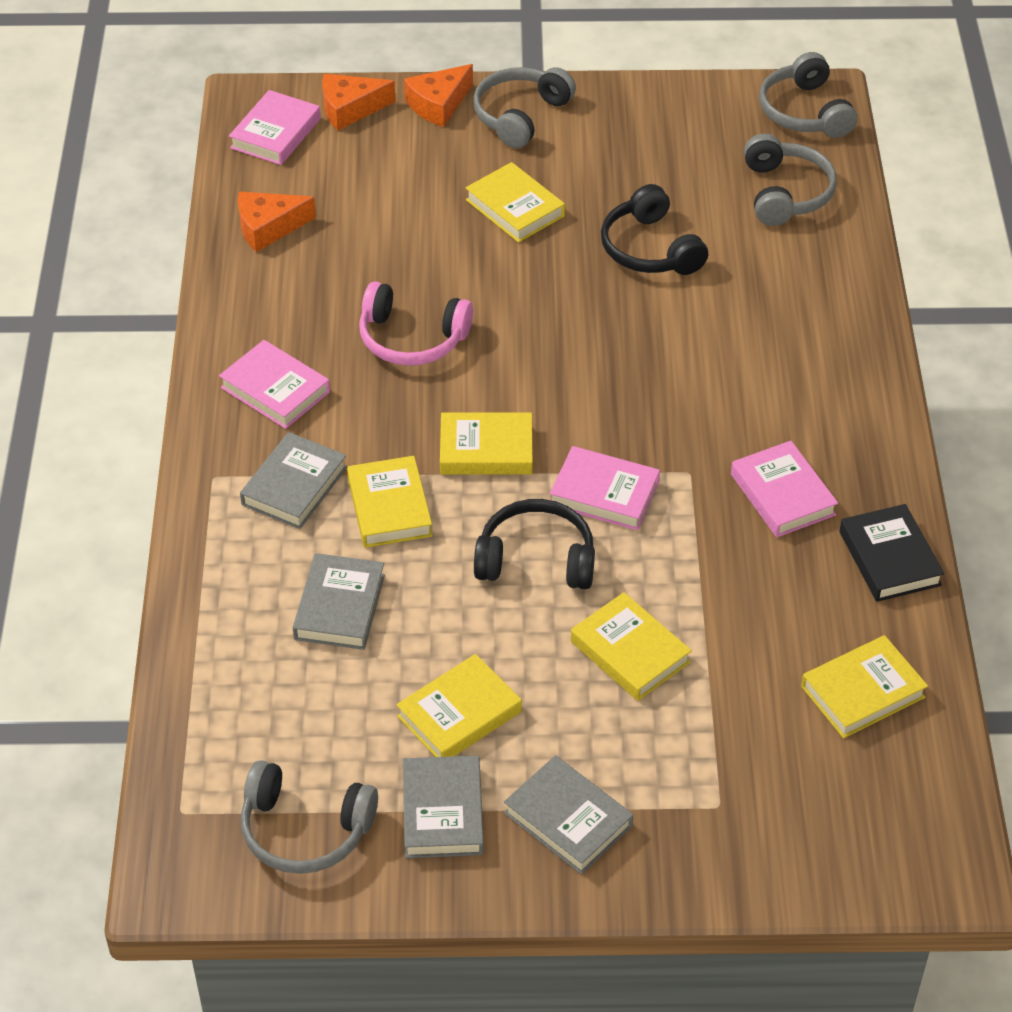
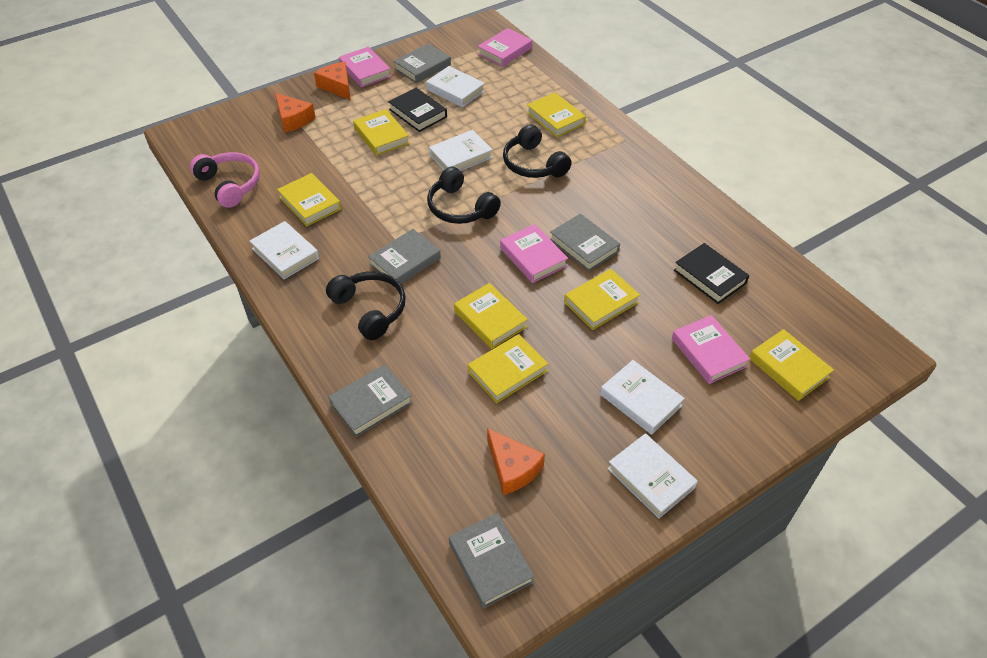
black book: [839,504,944,602] = 1 -> [388,88,447,132] [674,243,750,304] = 2
black headphones: [474,499,595,589] [601,184,708,275] = 2 -> [326,271,406,340] [427,167,501,224] [503,124,572,178] = 3
grey book: [240,432,347,529] [293,553,385,650] [403,755,484,858] [504,755,633,874] = 4 -> [328,364,413,437] [368,229,441,284] [394,43,451,83] [449,513,535,608] [550,214,620,271] = 5
grey headphones: [241,760,378,874] [473,67,576,148] [744,134,837,226] [759,52,857,138] = 4 -> none = 0
white book: none = 0 -> [250,221,319,279] [426,66,485,107] [429,130,493,171] [600,360,685,435] [607,433,698,518] = 5
yellow book: [347,456,432,548] [396,654,522,757] [440,413,533,475] [466,162,565,243] [571,592,692,701] [801,635,928,738] = 6 -> [277,173,341,226] [353,109,410,156] [454,283,528,349] [468,334,548,403] [527,92,586,137] [564,269,640,330] [749,329,834,401] = 7

